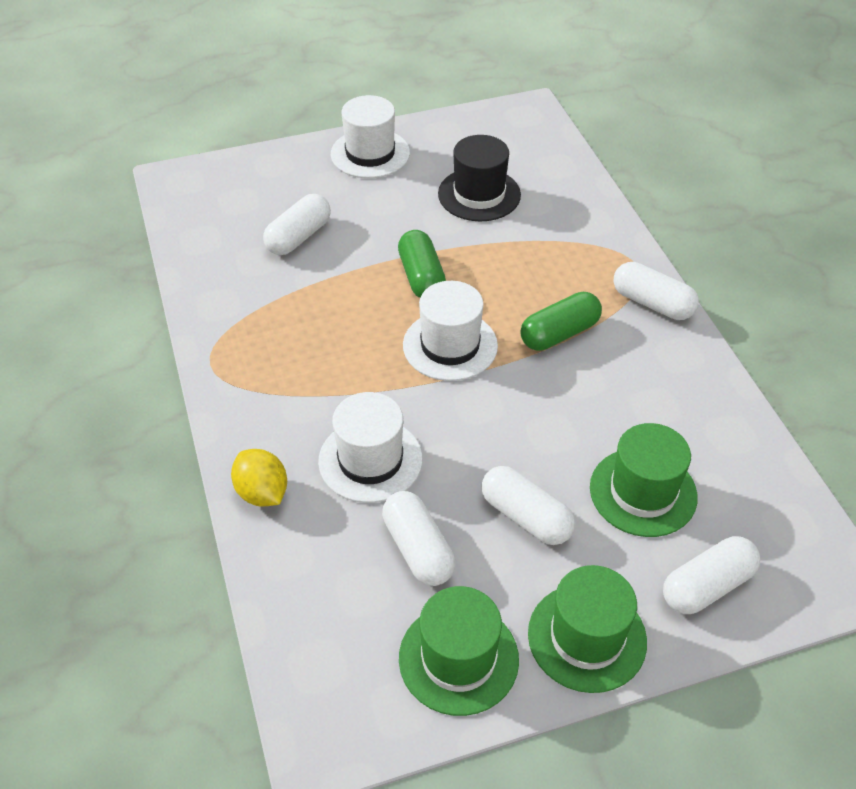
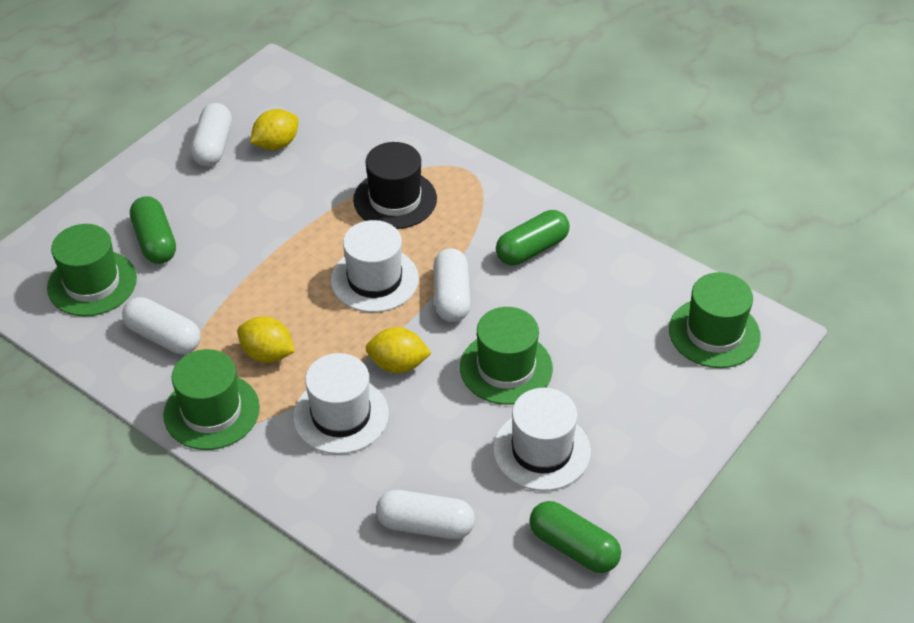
green capsule: [398,230,446,298] [520,292,602,351] = 2 -> [130,196,176,264] [496,210,570,265] [529,501,621,573] = 3
green hat: [399,586,519,716] [528,565,647,693] [590,423,698,537] = 3 -> [47,224,137,316] [163,349,260,450] [460,307,553,405] [669,272,761,368] = 4
white capsule: [263,194,331,255] [382,491,455,586] [481,466,575,545] [613,262,699,320] [663,536,760,614] = 5 -> [122,297,201,354] [191,103,232,166] [376,490,475,539] [433,248,471,322] = 4
yellow lemon: [231,449,287,506] = 1 -> [237,316,295,363] [250,109,299,150] [365,327,431,373] = 3

